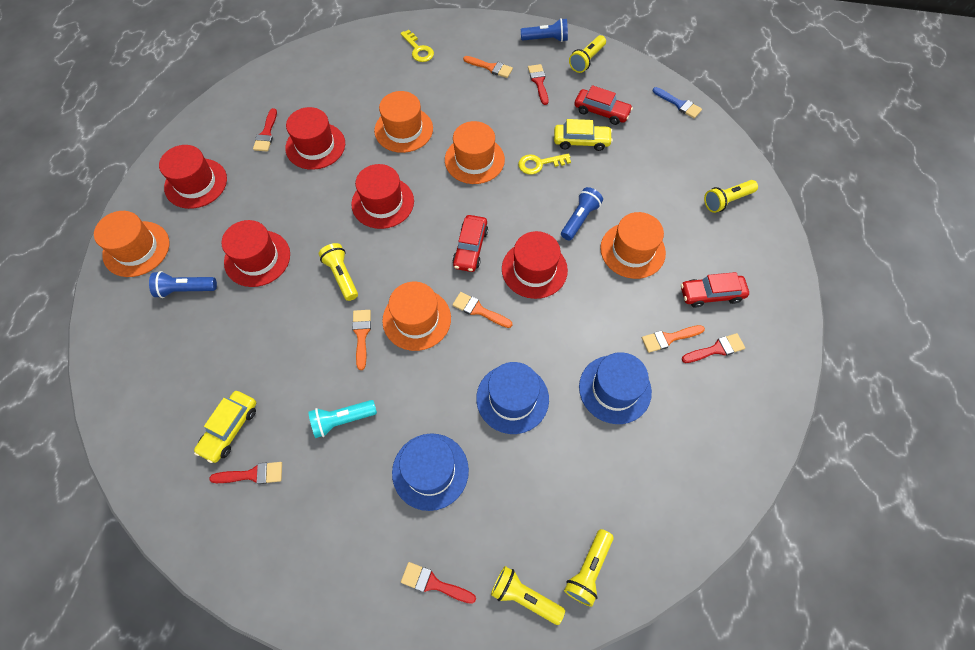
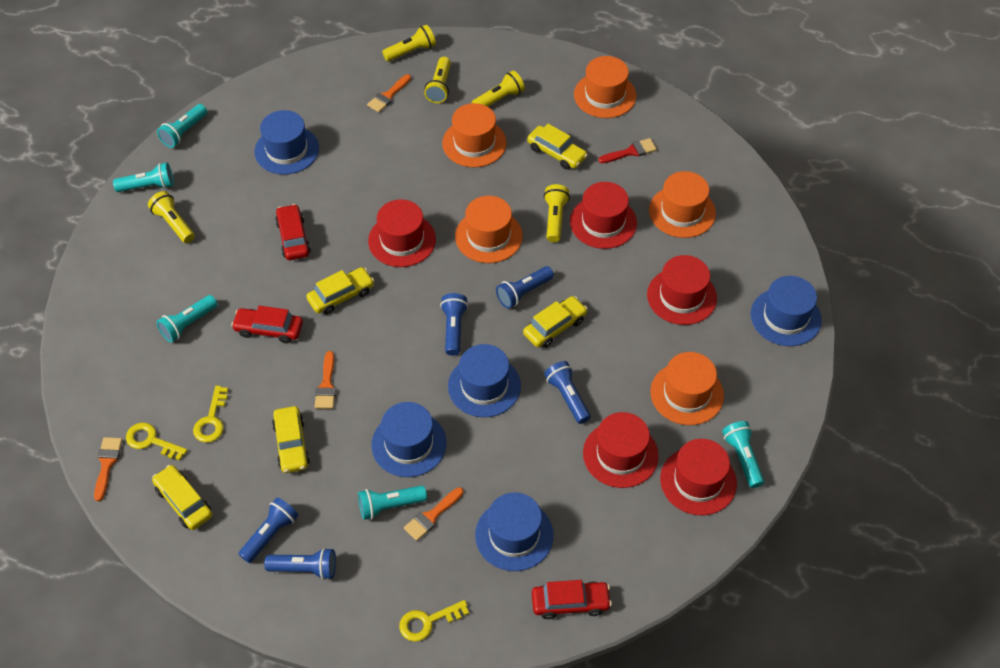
blue brush: [653,87,702,118] = 1 -> none = 0
blue flashlight: [149,271,217,298] [521,18,568,42] [561,187,603,240] = 3 -> [239,497,298,563] [264,548,336,580] [440,293,468,356] [496,266,554,309] [544,361,591,424] = 5
blue hat: [392,433,469,511] [476,362,549,434] [579,352,652,424] = 3 -> [254,110,319,175] [371,402,447,477] [448,344,521,417] [475,492,554,571] [751,276,822,346] = 5
red brush: [209,462,282,484] [253,108,277,151] [401,562,476,604] [528,64,548,105] [682,333,745,363] = 5 -> [598,138,657,163] = 1
turquoise flashlight: [308,400,377,438] = 1 -> [113,163,174,192] [156,295,218,342] [157,104,207,148] [358,485,427,520] [722,421,764,488] = 5
yellow car: [194,391,256,463] [554,119,613,151] = 2 -> [152,465,212,530] [272,406,310,473] [306,267,374,315] [523,296,588,348] [527,124,588,170] = 5
yellow key: [401,30,434,62] [518,153,571,175] = 2 -> [126,423,187,461] [193,386,228,443] [399,600,469,642] = 3

